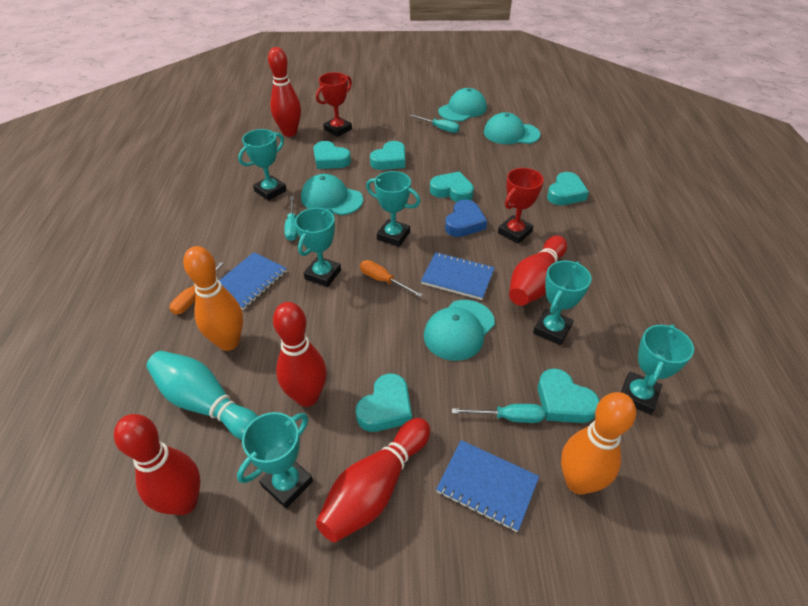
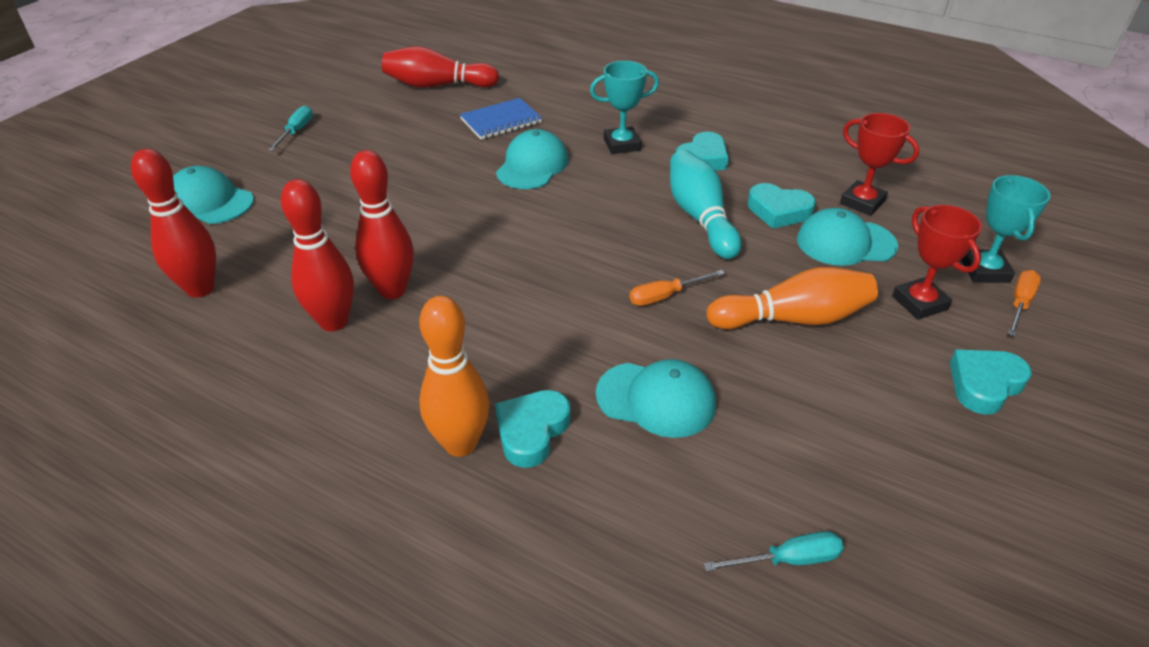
blue heart: [445,200,487,237] = 1 -> none = 0
blue notebook: [219,252,287,310] [421,252,495,300] [436,440,539,532] = 3 -> [460,98,542,140] = 1
red bowling pin: [114,414,201,515] [268,47,301,137] [273,302,327,407] [316,418,430,542] [509,235,567,306] = 5 -> [131,148,216,298] [281,179,354,331] [350,150,414,299] [382,46,499,88] = 4
turquoise heart: [313,141,351,169] [356,374,412,432] [370,141,405,170] [430,171,474,202] [538,368,600,423] [547,172,589,205] = 6 -> [495,390,571,468] [676,132,729,171] [748,183,816,229] [950,350,1032,414] = 4
turquoise screwdriver: [284,196,298,241] [410,115,460,133] [452,404,545,423] = 3 -> [268,105,313,151] [703,531,844,572] = 2
turquoise trophy: [237,412,313,508] [238,129,287,201] [295,208,341,287] [366,171,420,247] [533,261,591,345] [621,324,694,415] = 6 -> [590,61,659,154] [961,175,1050,283] = 2

